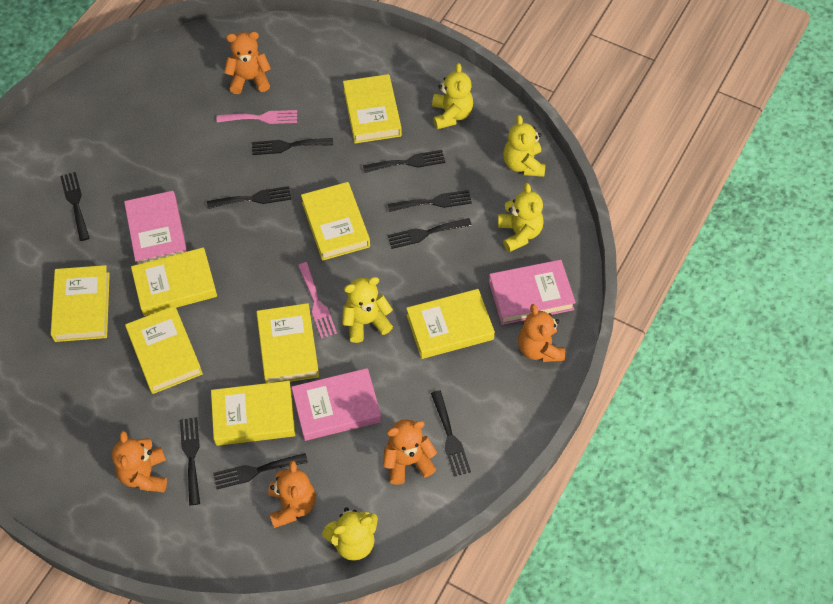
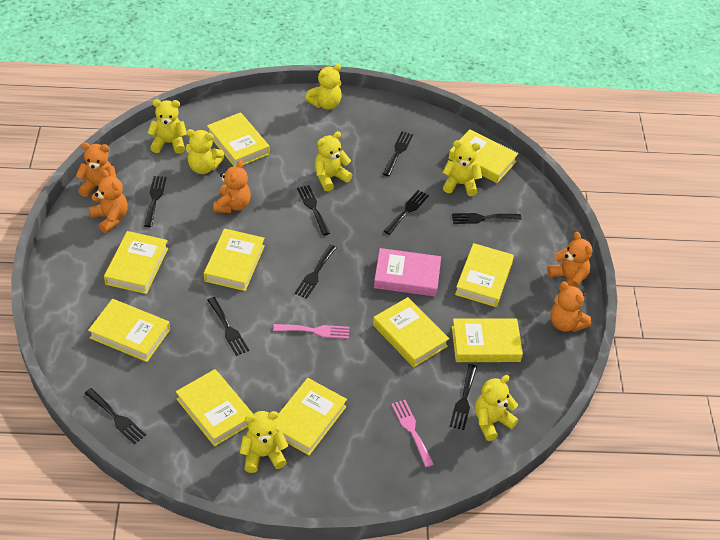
pink book: [124,191,187,265] [291,368,381,441] [489,260,576,325] = 3 -> [374,248,441,297] = 1
yellow book: [51,265,110,342] [125,306,203,394] [131,247,217,316] [211,381,295,446] [256,303,319,383] [301,182,370,261] [343,74,402,143] [406,289,495,359] = 8 -> [88,299,170,362] [104,231,168,294] [176,369,253,446] [204,228,265,291] [207,112,270,166] [275,378,347,455] [373,297,449,367] [449,129,518,183] [452,318,523,362] [455,243,514,307] = 10
yellow teddy bear: [322,508,378,561] [342,277,393,343] [432,63,473,129] [498,183,544,252] [503,115,545,177] = 5 -> [148,99,187,154] [185,129,224,174] [240,411,288,473] [305,64,342,109] [315,131,352,191] [442,140,482,196] [475,375,518,441] = 7

